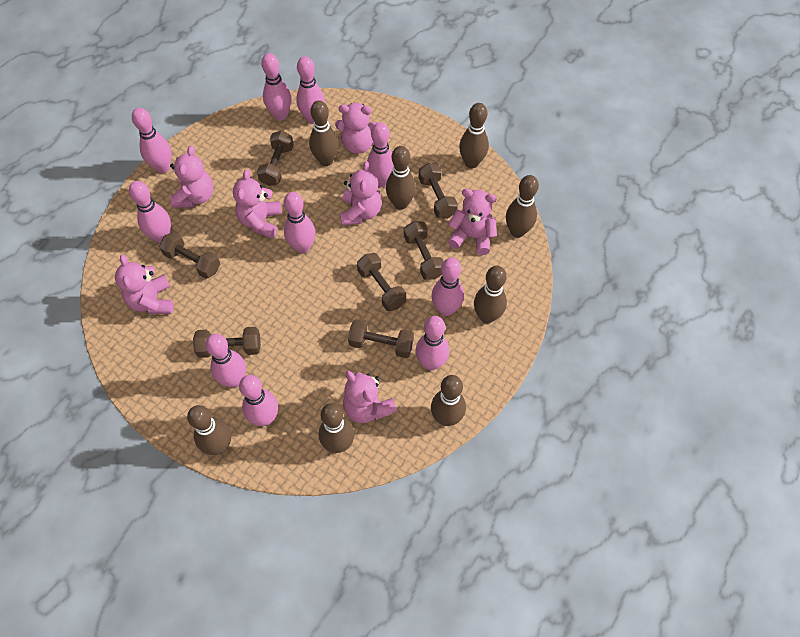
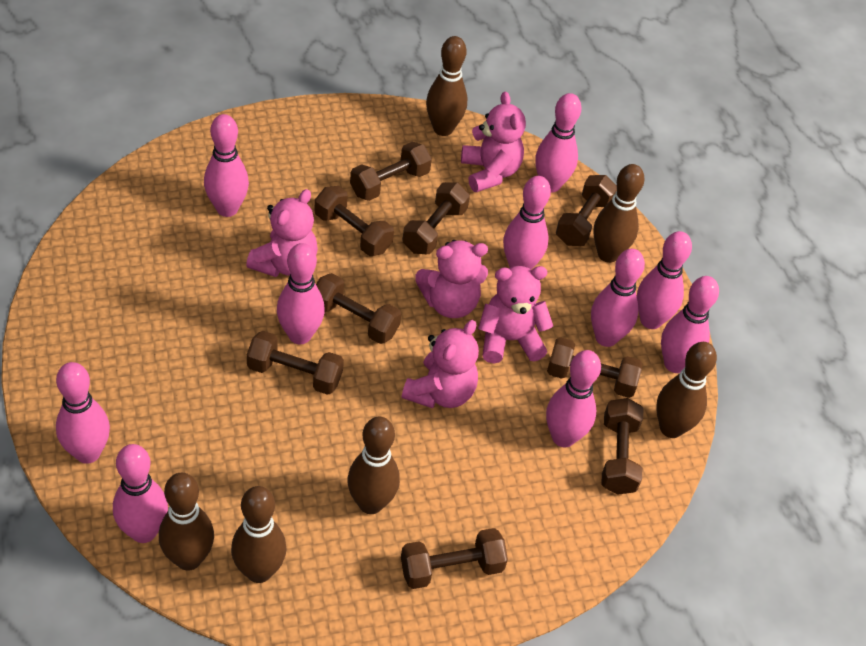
brown bowling pin: [187,405,231,455] [309,100,339,166] [319,403,355,453] [386,146,416,210] [431,375,466,426] [459,103,489,168] [474,266,507,323] [506,175,539,238] = 8 -> [159,473,214,571] [231,486,286,583] [347,417,400,514] [426,36,467,136] [593,164,645,263] [656,342,717,438] = 6
brown dumbbell: [159,232,220,279] [193,327,261,358] [257,130,294,186] [348,319,414,358] [357,253,406,311] [404,221,444,280] [419,163,458,219] = 7 -> [247,331,344,395] [314,186,394,256] [316,273,401,344] [350,142,432,201] [401,528,508,589] [403,182,470,254] [547,337,642,398] [556,175,617,246] [601,398,643,495] = 9
pink teddy bear: [115,254,174,314] [170,146,213,208] [233,169,282,238] [335,103,379,154] [340,161,382,226] [343,371,397,423] [448,188,497,255] = 7 -> [246,189,318,277] [402,320,479,408] [415,240,488,318] [461,92,526,192] [478,266,553,364] = 5

